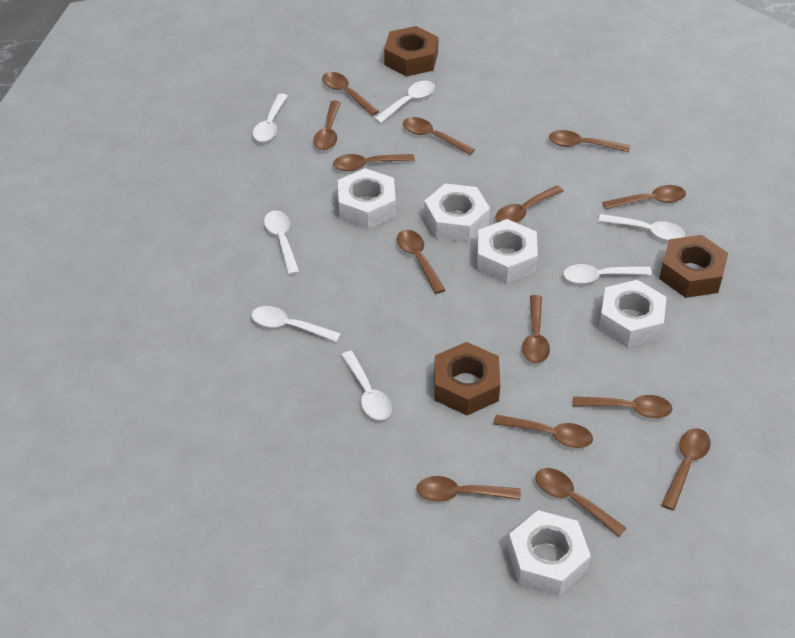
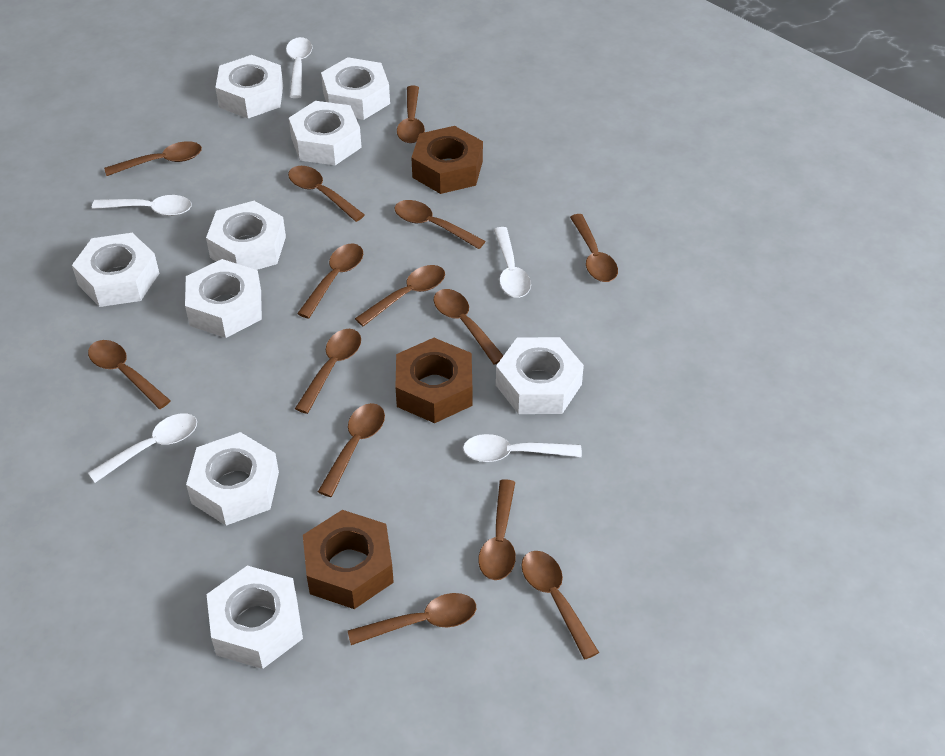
white nut: [338,168,396,229] [424,184,490,243] [477,219,538,284] [507,510,591,596] [599,280,667,347] = 5 -> [72,233,160,307] [185,259,262,338] [186,432,279,525] [206,201,286,270] [207,566,303,669] [215,55,283,118] [289,101,362,165] [321,57,390,120] [496,337,584,414] = 9
white spoon: [251,306,341,342] [253,94,287,142] [264,210,299,275] [341,351,392,420] [374,81,435,123] [563,264,652,284] [598,214,685,241] = 7 -> [88,413,197,483] [92,195,192,216] [286,37,312,98] [463,434,582,462] [494,227,531,298] = 5

